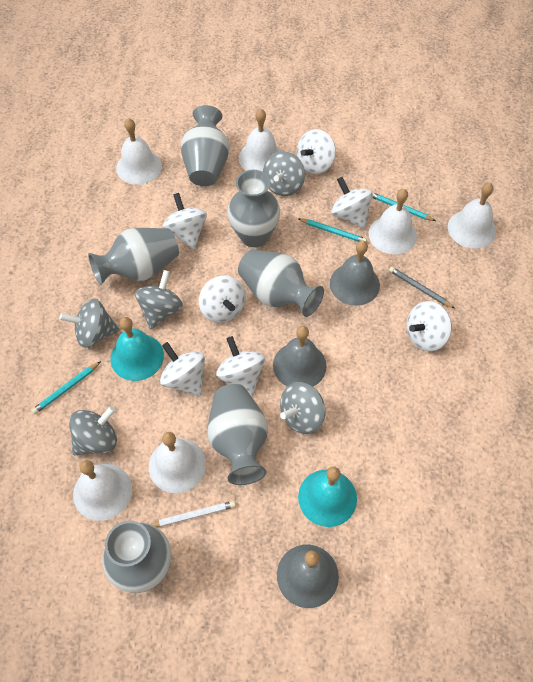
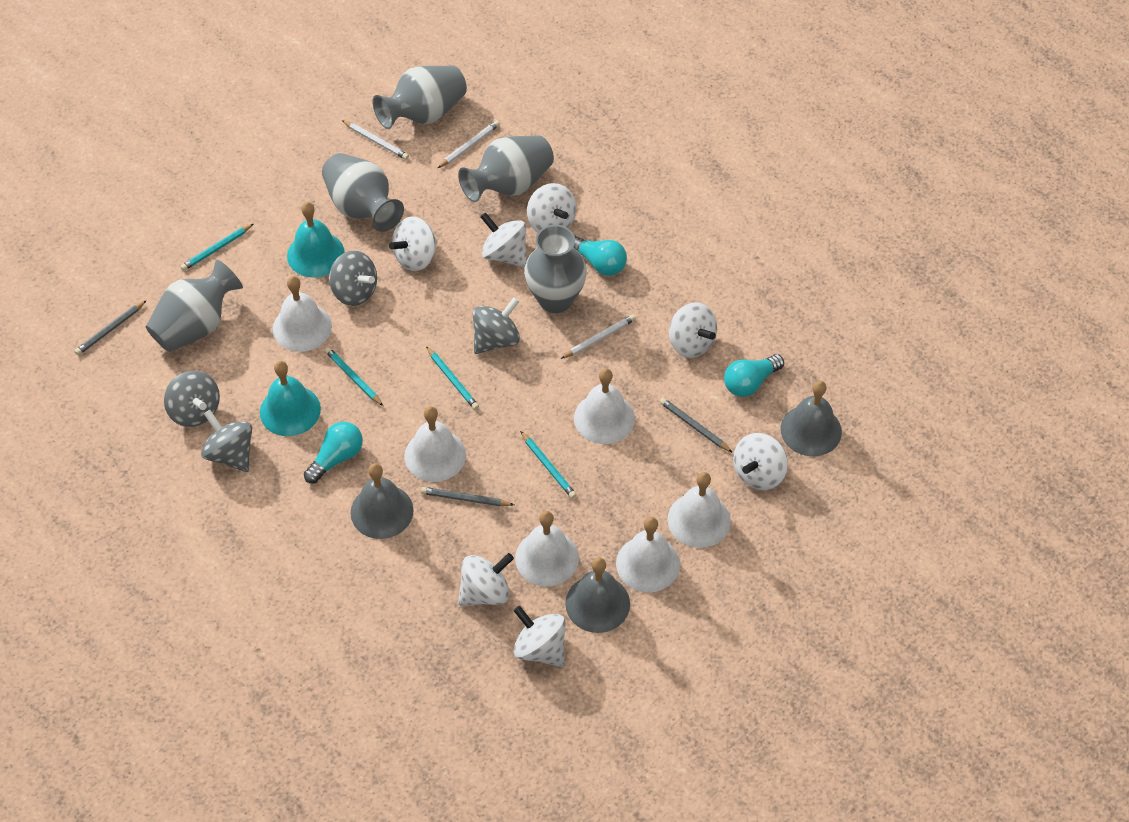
grey pencil: [389,266,455,308] = 1 -> [74,300,147,355] [421,487,514,506] [660,398,733,453] = 3
grey spinning top: [59,299,119,348] [69,406,117,455] [135,270,183,330] [263,151,305,196] [280,382,325,434] = 5 -> [164,371,220,427] [201,410,252,472] [329,251,377,306] [473,297,520,354] = 4
grey vase: [88,228,179,285] [102,521,171,593] [181,105,230,186] [207,384,268,485] [227,170,280,247] [238,249,324,317] = 6 -> [146,260,243,352] [322,153,404,232] [372,66,467,129] [458,135,554,202] [524,225,587,313] = 5
turquoise light bulb: none = 0 -> [304,422,363,483] [573,236,627,276] [724,354,784,397] = 3
turquoise pencil: [31,361,101,414] [298,218,367,242] [372,192,436,221] = 3 -> [180,224,253,271] [325,347,383,406] [426,346,479,410] [520,431,577,499] = 4
white pencil: [151,501,236,527] = 1 -> [342,120,409,160] [438,120,500,168] [561,314,636,359] = 3

